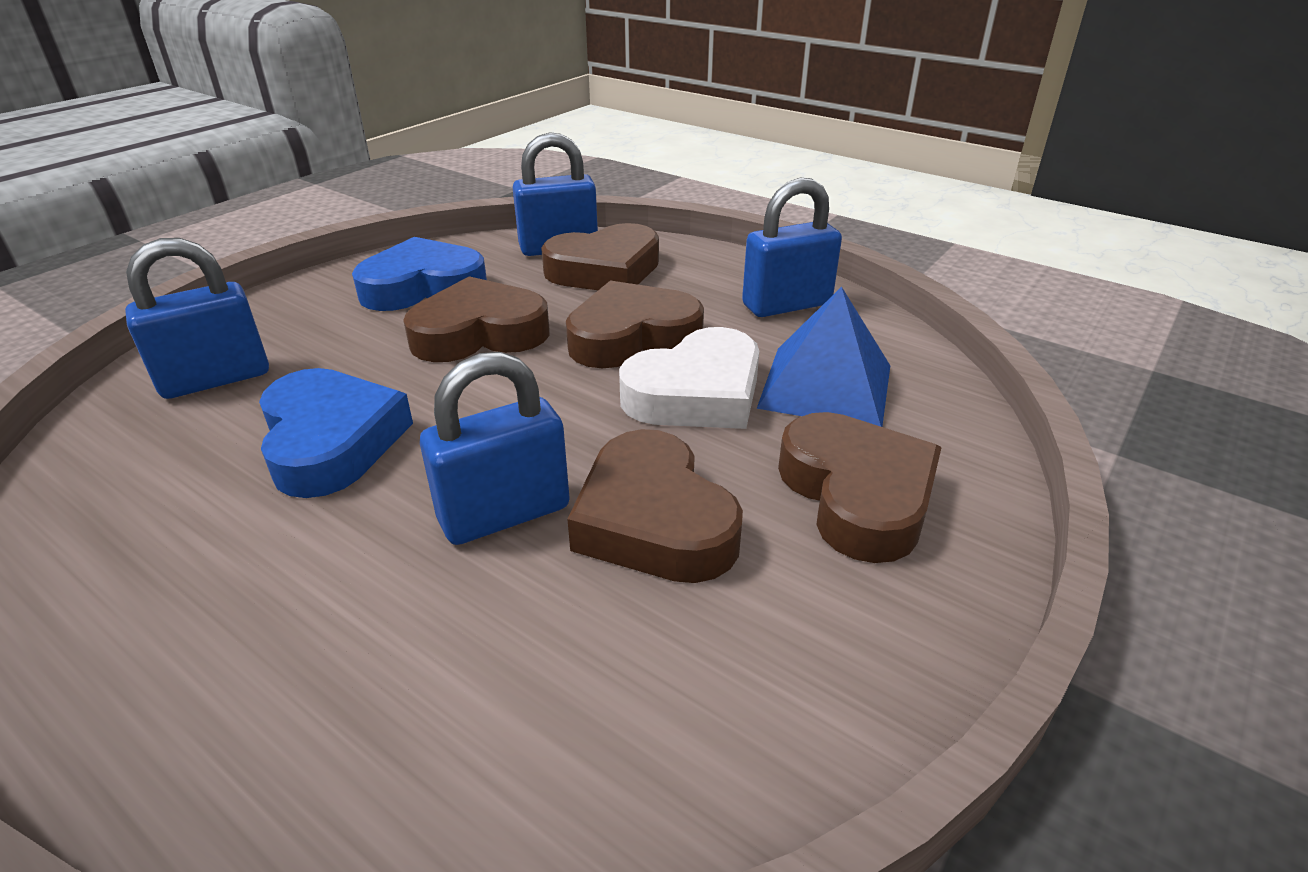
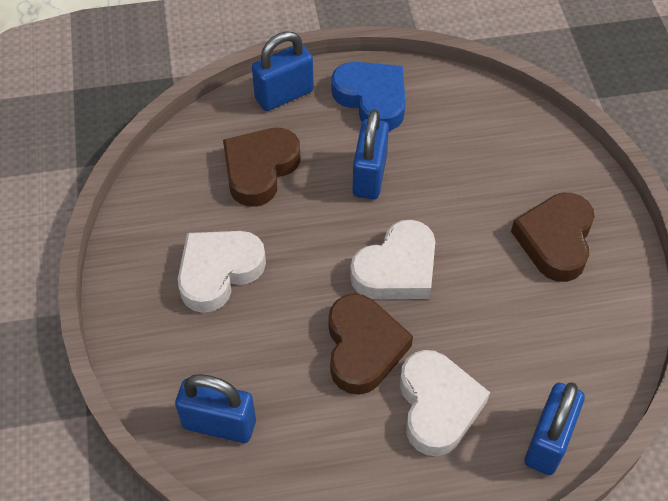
blue heart: [259,368,413,498] [352,237,487,311] = 2 -> [331,62,406,131] = 1
blue pyramid: [757,287,890,427] = 1 -> none = 0
brown heart: [403,276,550,362] [541,223,659,290] [566,281,704,368] [567,429,743,583] [778,412,942,563] = 5 -> [223,128,301,207] [328,294,413,395] [511,193,595,282] = 3
white heart: [619,327,760,429] = 1 -> [178,231,266,313] [350,220,435,299] [400,350,490,456] = 3

